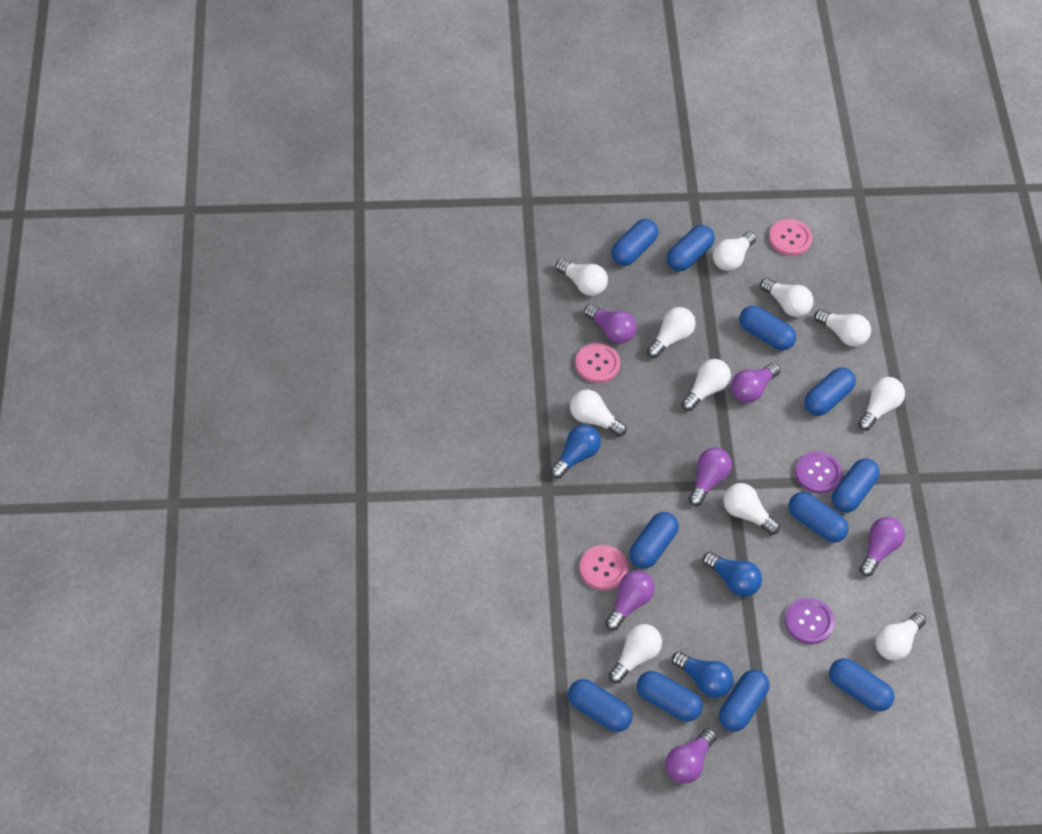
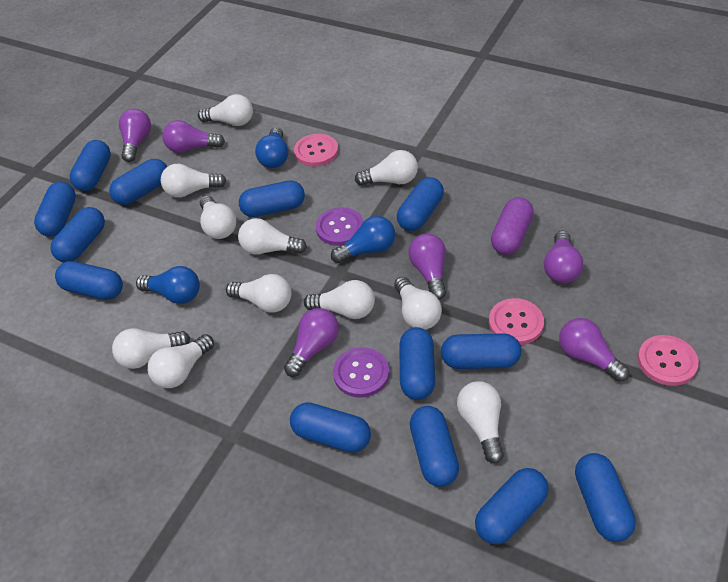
blue capsule: [568,679,633,732] [611,219,658,266] [629,512,679,569] [637,671,703,722] [667,225,715,271] [719,669,769,732] [739,306,796,350] [788,492,849,543] [804,367,856,416] [829,658,894,712] [832,458,880,513] = 11 -> [34,182,76,237] [50,207,105,262] [55,261,123,300] [69,140,111,191] [109,159,167,205] [239,180,305,217] [290,402,371,453] [397,177,444,231] [399,327,435,400] [410,406,459,487] [441,333,521,369] [475,468,548,545] [575,453,636,542] = 13
purple capsule: none = 0 -> [491,197,534,255] = 1

